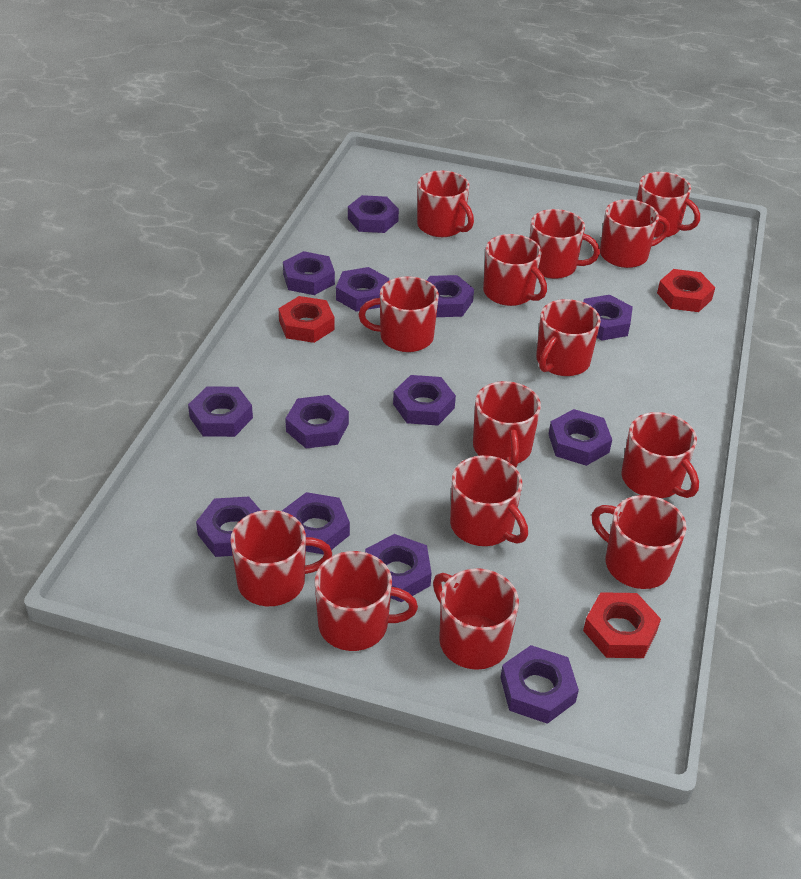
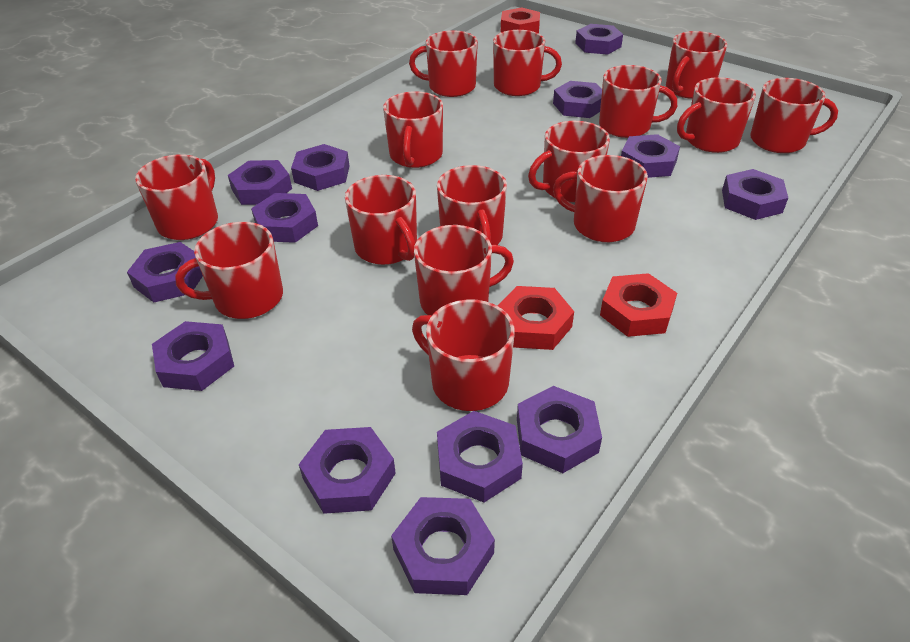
red mug: [230,510,332,606] [315,551,418,651] [358,276,439,352] [417,171,474,237] [433,568,519,670] [450,455,528,546] [473,381,541,468] [483,234,547,306] [529,209,600,279] [536,299,601,376] [592,495,686,589] [600,199,670,268] [621,412,699,498] [637,172,700,238] = 14 -> [135,154,218,240] [175,222,283,319] [345,175,417,265] [383,91,443,168] [409,30,478,97] [412,299,515,411] [414,225,514,315] [437,165,507,245] [493,30,562,96] [528,121,610,202] [553,155,648,242] [599,65,677,138] [666,31,728,99] [677,77,756,153] [750,78,838,153] = 15

